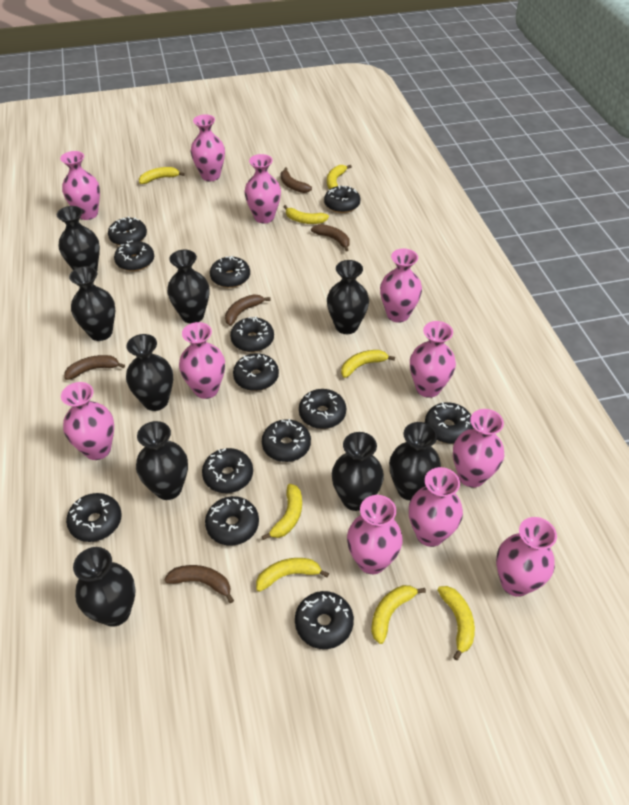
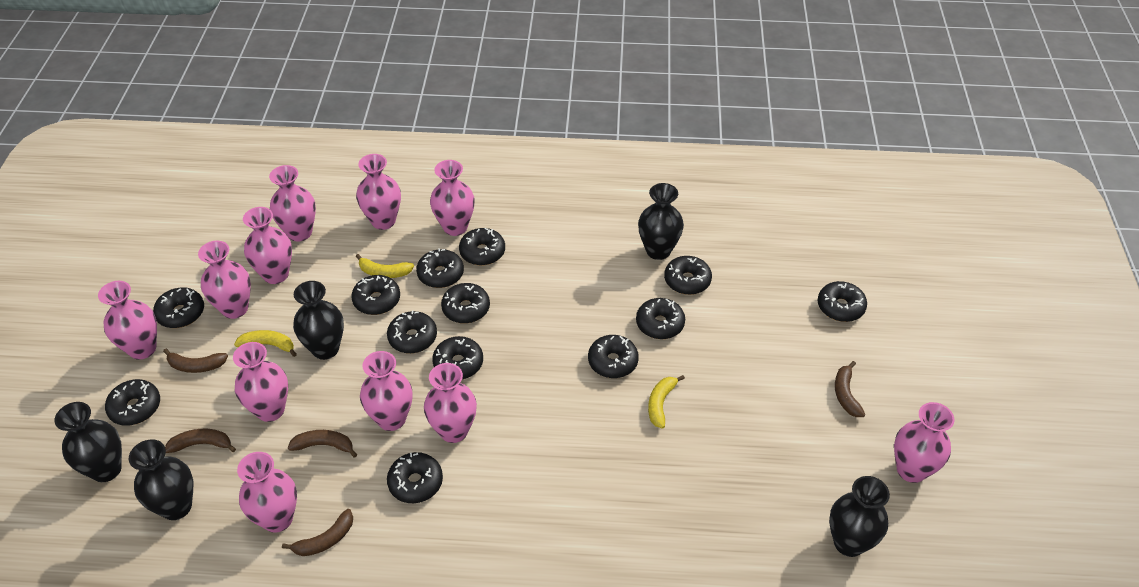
black vase: [57,206,100,270] [69,266,115,341] [73,547,136,627] [126,334,173,411] [136,421,188,500] [167,250,209,324] [327,260,369,334] [332,432,384,511] [389,422,441,501] = 9 -> [54,402,122,482] [129,440,193,520] [293,281,344,360] [638,183,684,260] [829,476,890,557] = 5
yellow banana: [139,167,185,184] [256,558,329,592] [262,484,302,540] [284,205,329,224] [327,165,352,189] [341,350,395,378] [371,585,426,644] [438,586,475,660] = 8 -> [234,330,297,357] [356,254,414,278] [648,375,685,428] = 3

